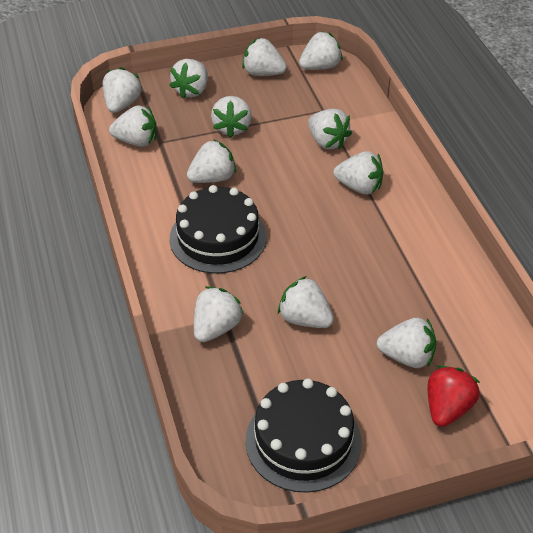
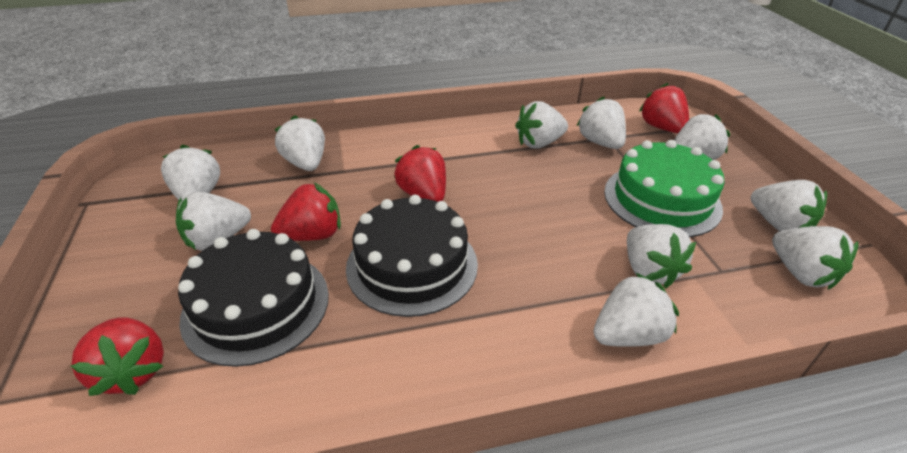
green cake: none = 0 -> [604,140,725,237] = 1
red strawberry: [428,365,480,427] = 1 -> [71,318,164,396] [271,183,341,241] [394,145,446,202] [639,83,689,133] = 4
white strawberry: [103,67,142,113] [109,105,156,147] [169,59,208,99] [187,139,236,183] [194,286,244,342] [211,96,252,138] [242,38,287,76] [278,276,334,328] [299,32,343,70] [308,109,352,149] [333,151,383,195] [377,318,437,368] = 12 -> [161,144,220,200] [176,192,251,251] [274,115,325,171] [515,101,568,148] [576,97,626,149] [594,273,679,347] [627,224,696,288] [674,114,730,160] [751,180,827,231] [772,226,858,290] = 10

